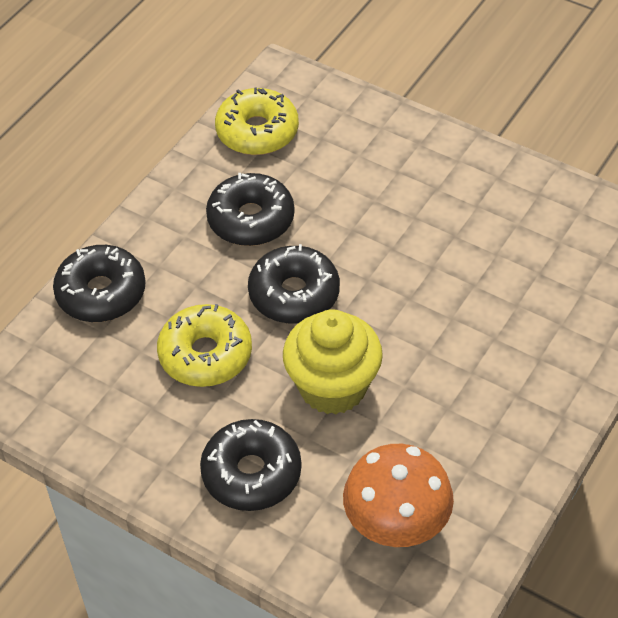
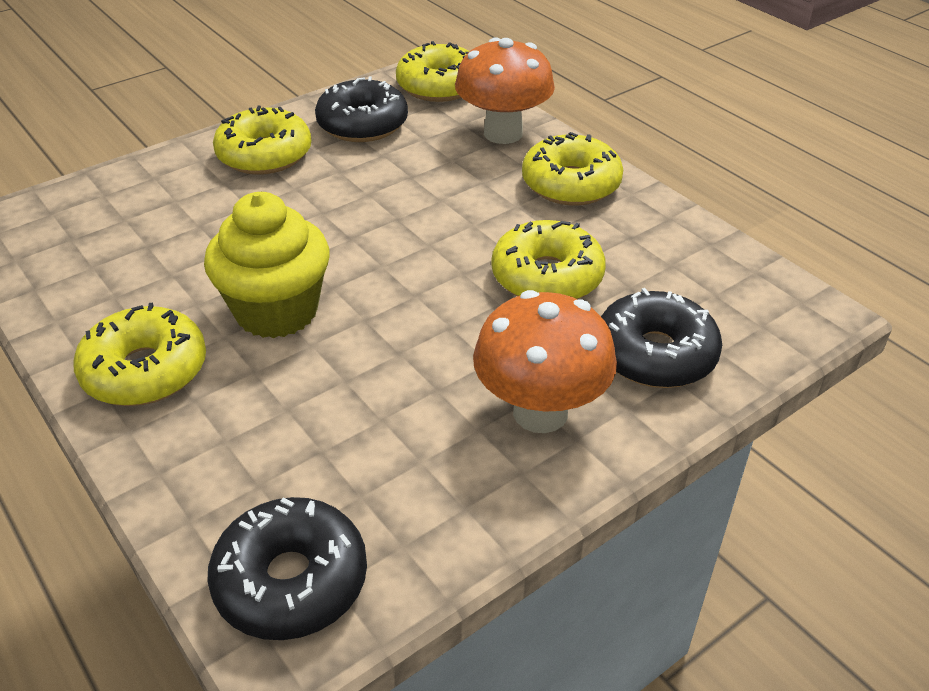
black donut: [53,245,146,322] [200,419,302,511] [206,173,295,246] [248,244,340,324] = 4 -> [207,497,367,640] [315,77,408,142] [601,288,722,388] = 3
orange mushroom: [343,444,454,547] = 1 -> [455,38,555,144] [473,290,617,433] = 2
yellow donut: [157,304,252,387] [215,88,299,155] = 2 -> [73,303,206,406] [213,106,311,175] [396,41,470,102] [491,220,606,299] [522,132,623,206] = 5

